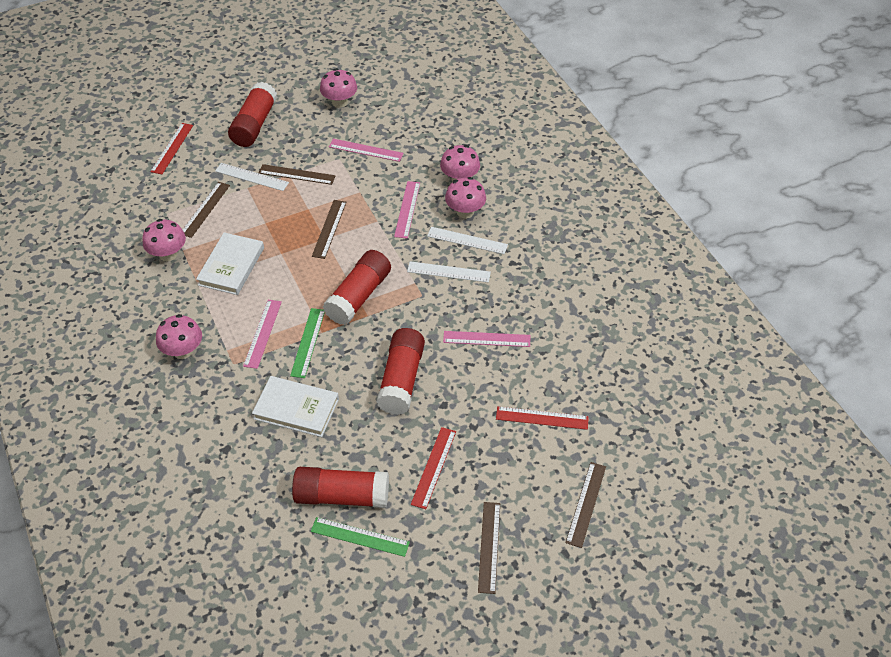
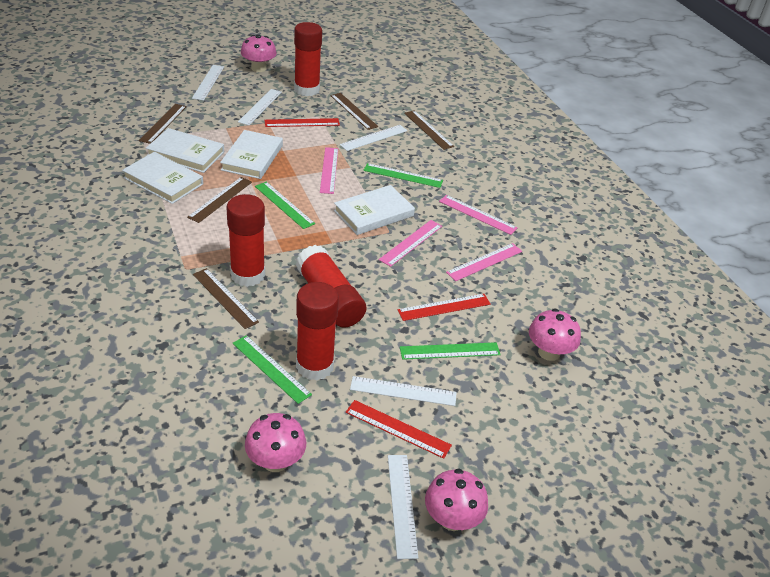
green ruler: [290,308,325,378] [311,517,410,557] = 2 -> [232,335,312,404] [255,182,315,229] [363,163,443,188] [400,342,501,360] = 4
pink mushroom: [143,219,186,261] [156,314,202,359] [320,69,357,108] [440,145,480,182] [445,177,486,218] = 5 -> [241,34,277,72] [245,413,306,472] [425,469,488,531] [529,308,581,361] = 4
white book: [196,232,264,295] [252,376,339,437] = 2 -> [122,152,203,204] [146,128,224,173] [220,130,283,179] [334,185,415,235] = 4
white ruler: [215,163,289,191] [407,261,491,283] [427,227,508,254] = 3 -> [192,65,224,101] [238,89,282,125] [340,125,407,151] [350,376,457,406] [388,455,418,559] = 5

